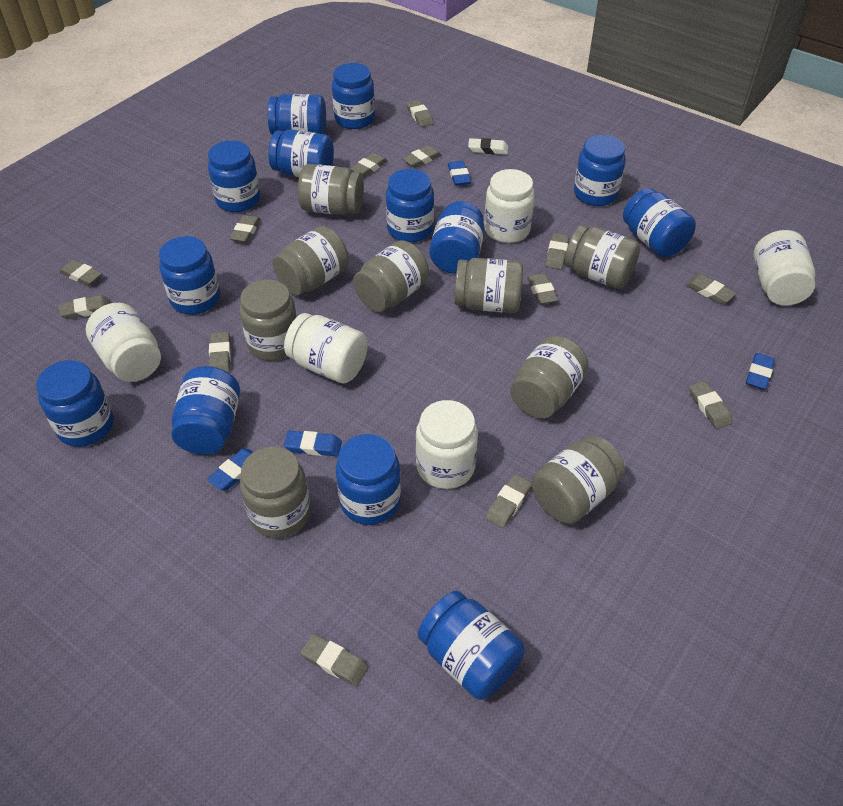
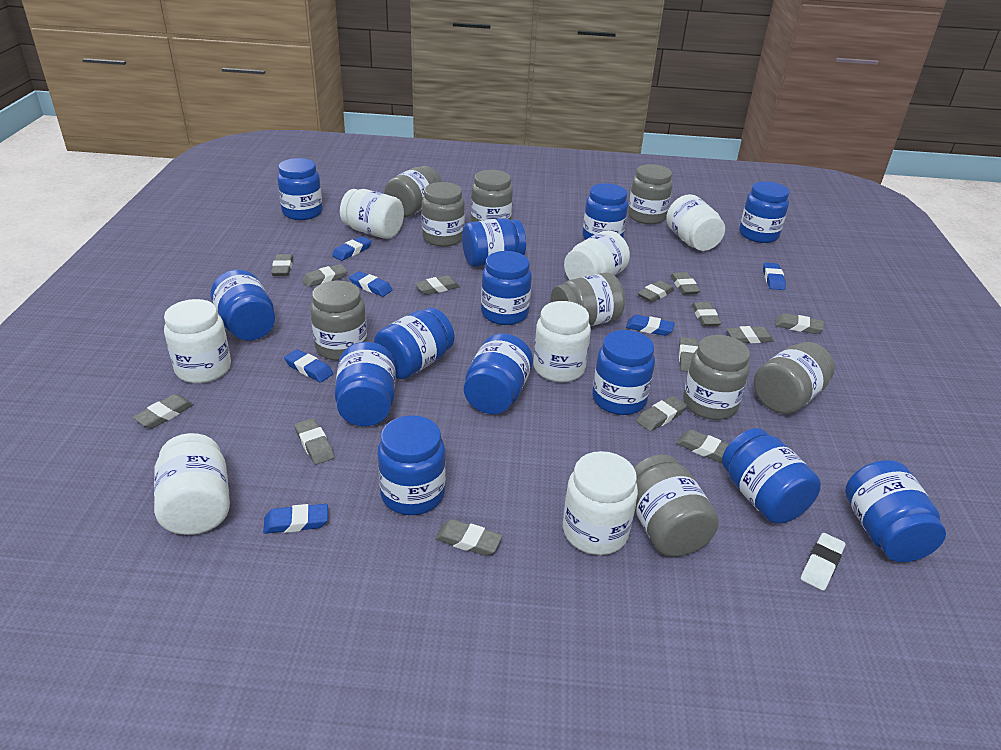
blue eraser: [207,448,253,491] [284,431,342,456] [448,161,471,186] [746,353,775,390] = 4 -> [263,504,328,534] [284,349,333,382] [332,236,372,261] [349,271,393,297] [626,315,675,336] [763,262,786,290] = 6
grey eraser: [59,260,102,286] [59,295,110,319] [209,332,231,373] [229,215,261,243] [300,634,368,686] [350,153,388,177] [402,146,442,168] [406,99,434,127] [485,474,532,528] [527,273,558,304] [545,233,569,269] [685,274,736,304] [689,381,732,429] = 13 -> [133,394,194,429] [271,254,293,276] [295,418,335,465] [302,264,347,287] [415,275,460,295] [435,519,502,556] [636,396,687,432] [637,280,674,303] [670,272,700,295] [676,430,728,463] [679,337,698,372] [692,302,721,326] [726,326,774,343] [775,313,824,334] = 14
white jar: [86,303,161,382] [284,313,368,383] [415,400,478,489] [484,169,535,243] [753,230,816,306] = 5 -> [154,433,230,535] [164,299,231,383] [340,189,404,239] [533,301,591,382] [563,451,638,555] [564,230,630,280] [666,194,725,251] = 7

